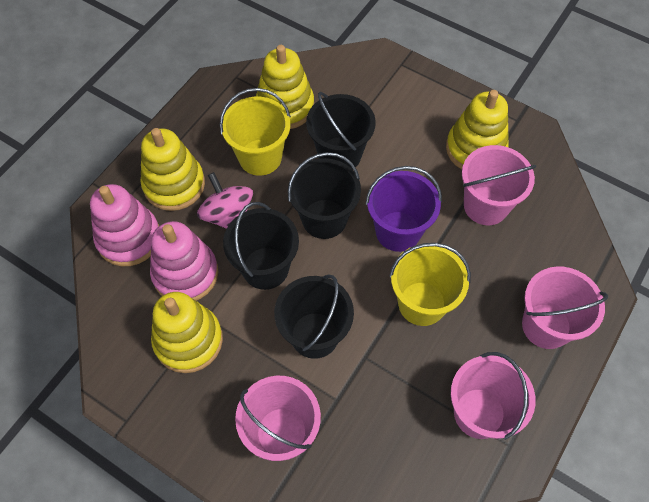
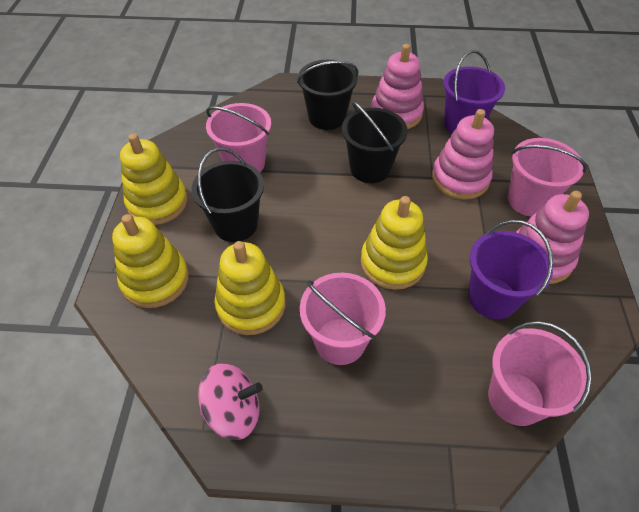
black bucket: [223,202,299,290] [274,274,354,359] [288,152,361,239] [306,92,376,170] = 4 -> [191,148,264,242] [297,60,358,130] [342,101,408,183] = 3
pink stacking toy: [90,184,159,266] [150,221,218,301] = 2 -> [372,44,424,129] [432,109,494,200] [516,191,589,284] = 3
purple bucket: [366,166,442,252] = 1 -> [443,50,505,134] [468,220,553,319] = 2
yellow bucket: [220,88,291,176] [389,243,471,326] = 2 -> none = 0

